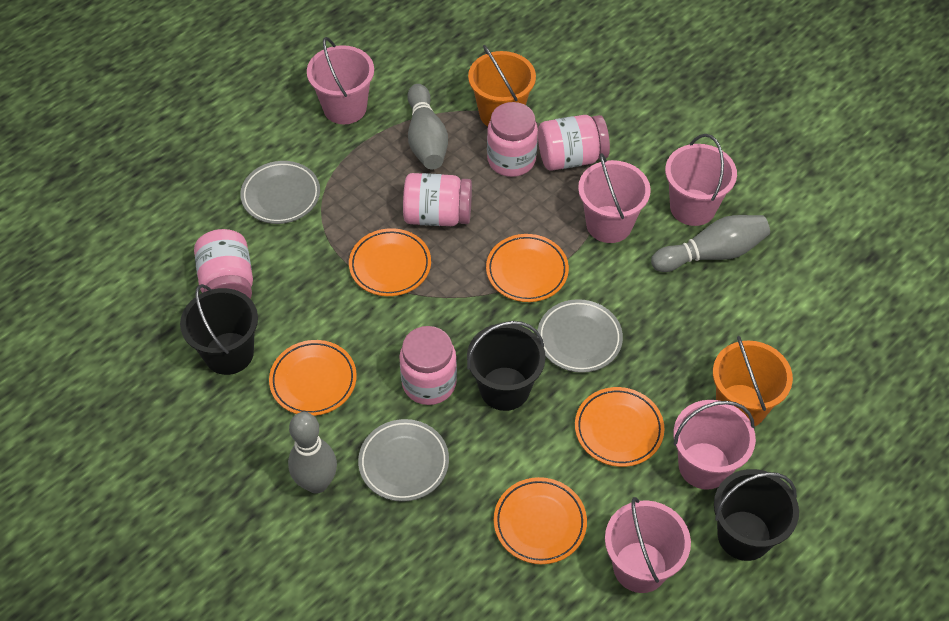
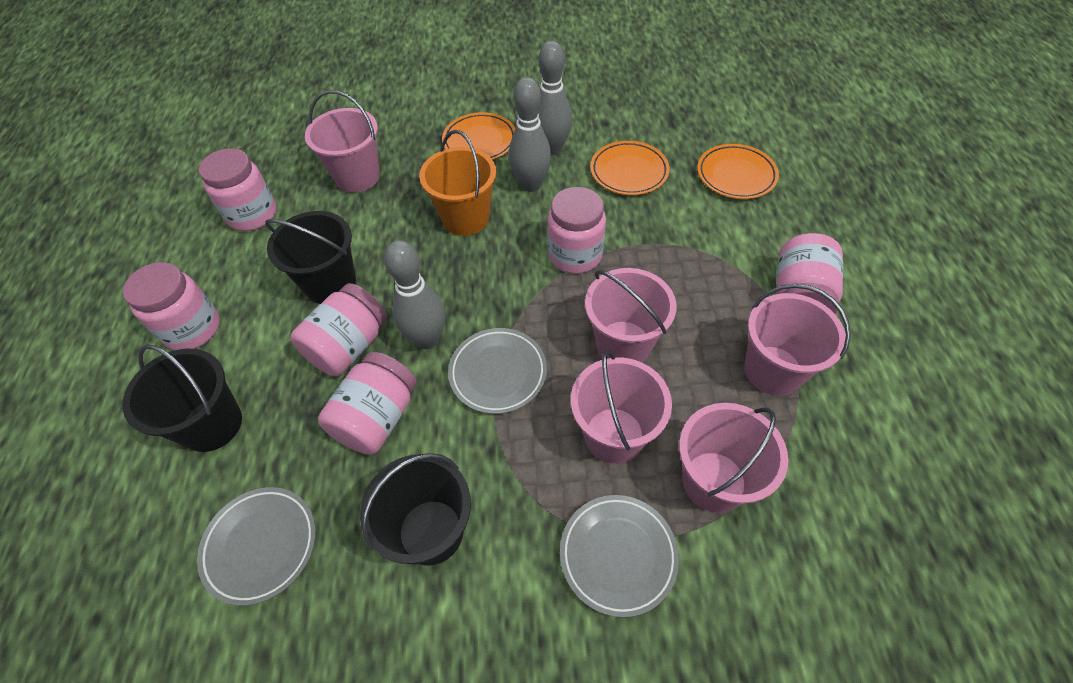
orange bucket: [468,45,536,126] [713,336,793,426] = 2 -> [419,130,496,236] = 1
orange plate: [269,340,357,416] [349,228,431,296] [486,234,569,302] [494,477,587,564] [575,387,664,467] = 5 -> [442,112,515,160] [590,141,670,195] [697,144,779,199] = 3
pink jar: [194,229,253,298] [399,326,457,405] [403,173,472,226] [487,102,538,177] [538,115,610,171] = 5 -> [123,262,220,350] [199,148,277,231] [291,283,387,376] [318,352,416,455] [547,187,606,274] [776,233,843,314] = 6

